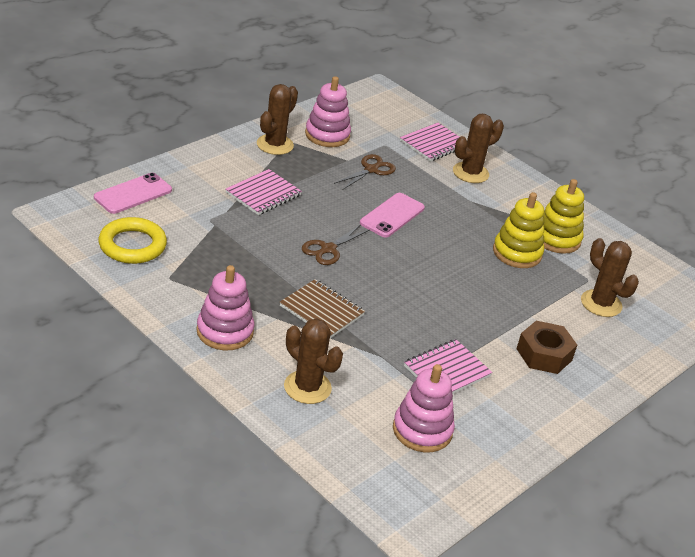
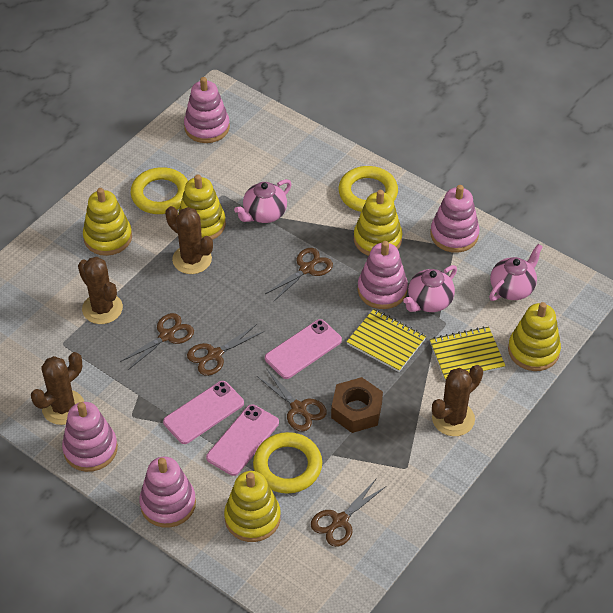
brown notebook: [280,279,365,338] = 1 -> none = 0
brown scissors: [302,225,369,265] [334,154,396,189] = 2 -> [120,313,194,370] [187,324,264,376] [257,369,327,431] [265,248,333,301] [311,479,385,547] = 5
pink notebook: [226,169,302,215] [400,123,459,162] [404,339,493,394] = 3 -> none = 0
pink phone: [94,173,172,214] [360,193,425,237] = 2 -> [163,381,244,444] [206,404,279,476] [265,319,342,379] = 3
pink stacking toy: [196,265,254,351] [305,76,351,147] [393,364,455,452] = 3 -> [62,402,118,472] [139,457,196,528] [184,77,230,143] [358,241,408,309] [430,185,480,253] = 5
pink teapot: none = 0 -> [234,179,292,223] [403,265,457,312] [489,244,543,301] = 3
yellow notebook: none = 0 -> [346,309,426,372] [430,326,505,381] = 2
yellow ring: [98,217,167,264] = 1 -> [131,167,188,214] [253,432,322,494] [338,166,398,212] = 3
yellow stacking toy: [493,192,544,268] [543,179,584,254] = 2 -> [83,188,132,256] [178,174,226,240] [224,471,281,542] [354,190,402,256] [508,302,561,371] = 5

